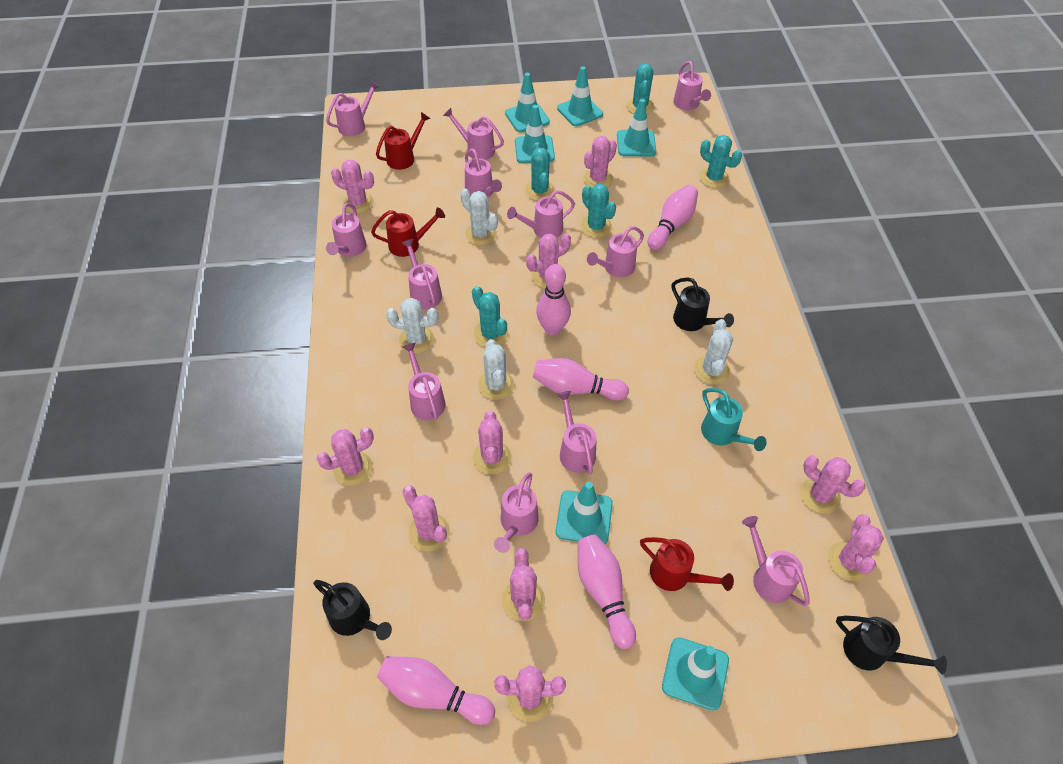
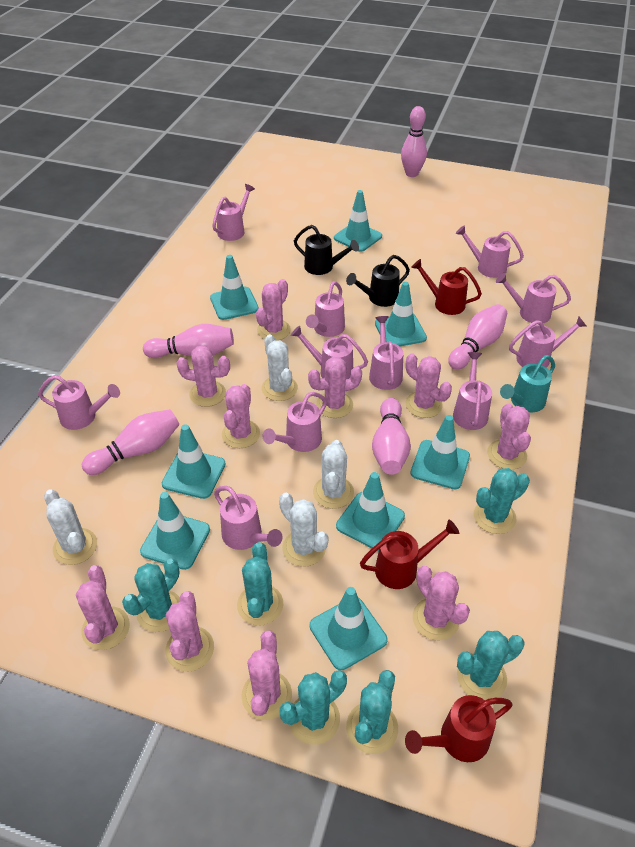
black watering can: [313,580,392,640] [672,277,734,331] [836,616,947,675] = 3 -> [294,225,359,275] [346,255,410,307] = 2
pink watering can: [326,81,380,136] [326,203,366,257] [401,239,442,309] [402,342,446,420] [443,108,504,160] [465,148,502,198] [494,472,539,553] [507,190,575,238] [557,391,596,474] [587,226,644,277] [673,61,711,110] [742,516,810,606] = 12 -> [38,375,120,430] [212,184,255,241] [214,486,283,550] [262,392,327,452] [291,326,368,379] [306,281,345,337] [369,316,403,390] [453,352,492,430] [456,225,524,278] [496,273,571,323] [509,317,587,368] = 11
turquoise cactus: [472,286,508,347] [525,142,555,201] [580,184,616,238] [626,64,654,114] [699,135,742,188] = 5 -> [122,559,180,632] [237,542,283,626] [280,670,347,745] [346,670,398,754] [457,631,524,700] [474,468,530,534] = 6
turquoise traffic cone: [505,73,550,132] [515,105,555,163] [556,482,613,544] [557,66,603,126] [617,99,656,156] [662,637,729,710] = 6 -> [140,492,210,570] [162,424,226,499] [210,255,259,320] [310,587,387,670] [334,190,382,252] [336,472,405,551] [375,282,427,346] [410,415,470,489] = 8

